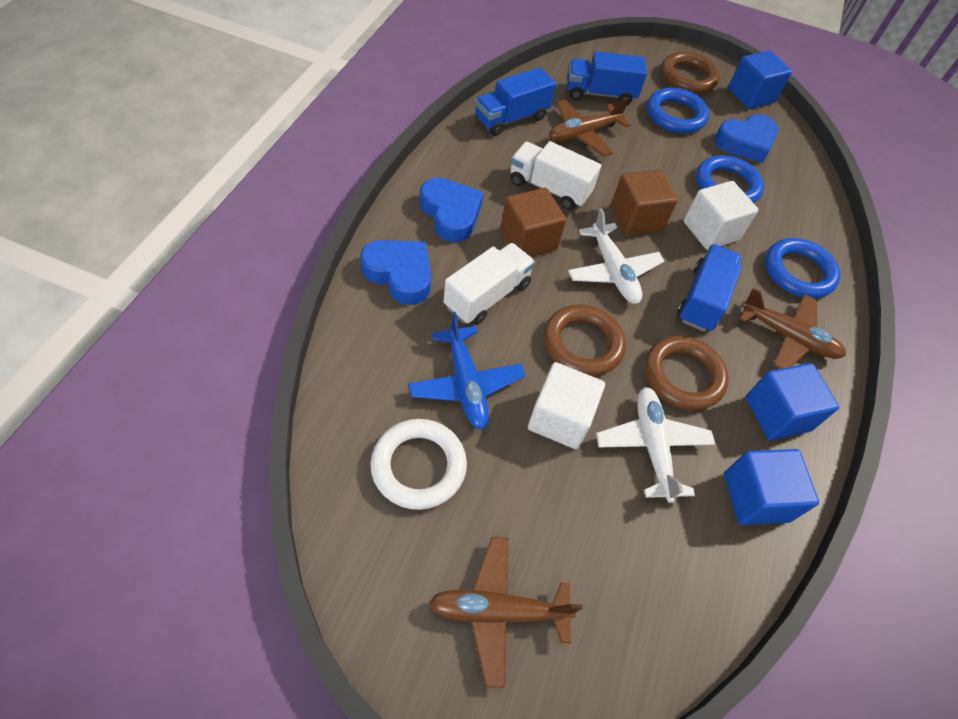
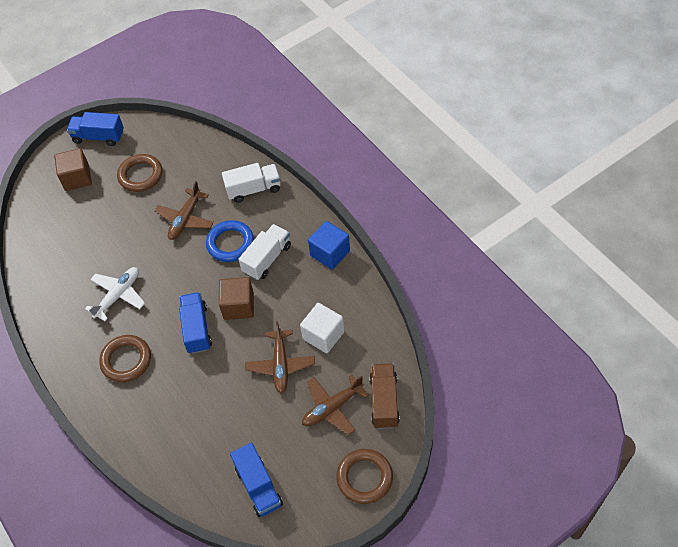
blue cube: [724,449,819,525] [728,51,792,109] [746,363,839,440] = 3 -> [308,221,350,270] = 1
blue heart: [360,240,431,305] [419,178,483,242] [715,114,778,163] = 3 -> none = 0
blue plane: [408,312,525,430] = 1 -> none = 0
blue ring: [647,88,709,133] [696,155,764,203] [765,238,840,299] = 3 -> [206,220,254,262] = 1
brown truck: none = 0 -> [369,363,400,429] = 1
white cube: [528,362,605,449] [684,181,759,250] = 2 -> [300,303,345,353] = 1
white plane: [568,208,664,304] [596,387,715,503] = 2 -> [85,267,145,321] = 1
white ring: [370,419,467,510] = 1 -> none = 0

